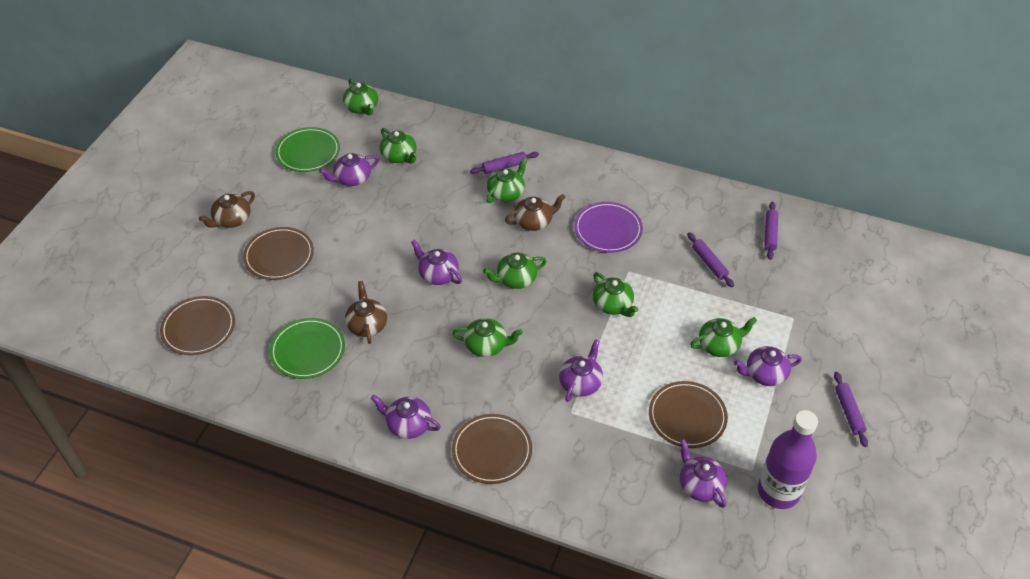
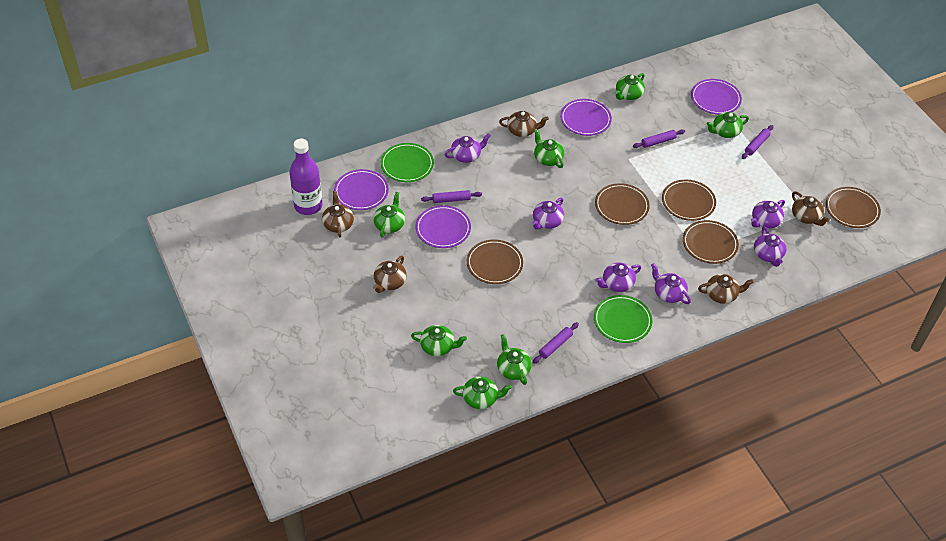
brown plate: [160,296,235,355] [243,227,314,280] [452,414,532,484] [649,381,728,448] = 4 -> [467,240,523,284] [595,183,650,225] [662,180,716,221] [683,220,739,264] [826,187,881,228] = 5
brown teapot: [199,191,255,228] [345,281,387,344] [505,194,565,231] = 3 -> [322,191,354,238] [373,256,407,293] [499,111,549,137] [698,274,754,304] [792,192,830,226] = 5
purple plate: [574,202,643,253] = 1 -> [334,169,389,210] [415,205,471,248] [560,99,612,136] [691,79,742,115] = 4

